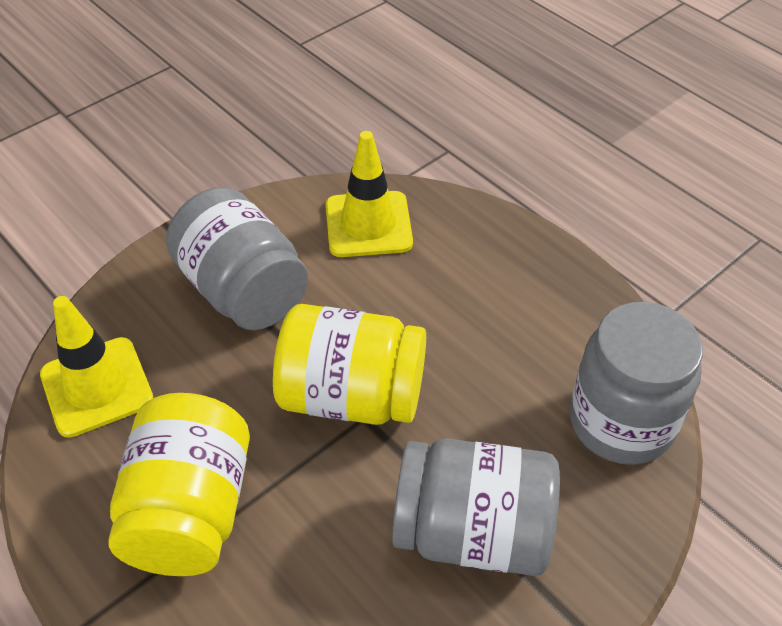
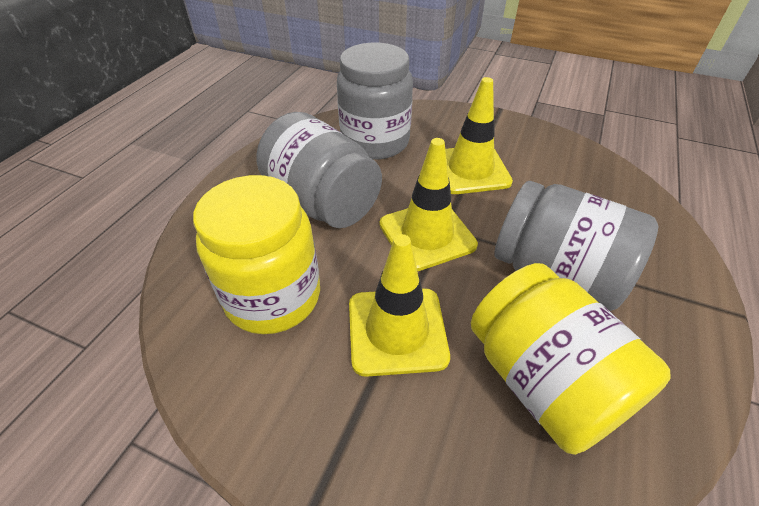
yellow traffic cone: [40,296,153,438] [326,131,413,257] = 2 -> [349,234,450,377] [380,138,478,271] [445,77,513,194] = 3

